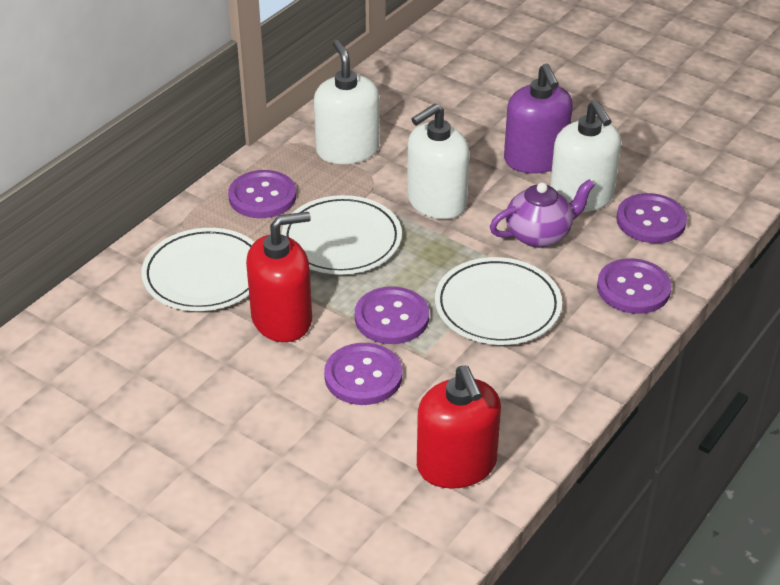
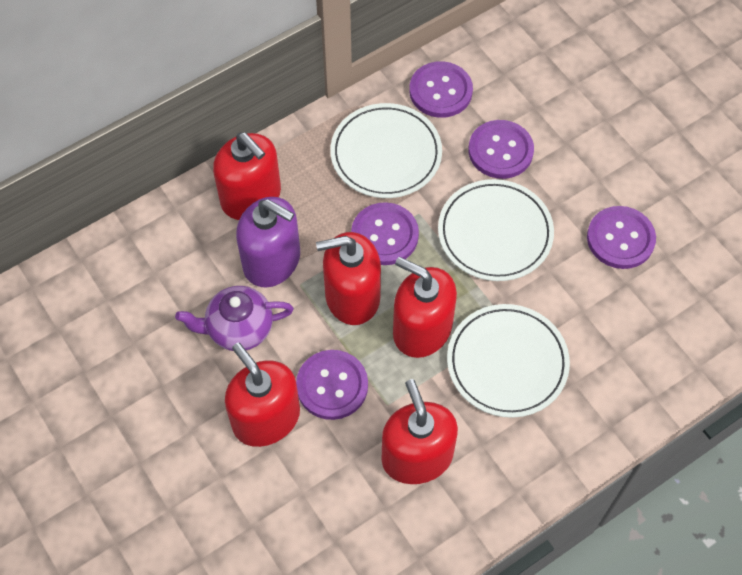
red soap dispenser: [246,212,312,342] [417,365,501,489] = 2 -> [213,133,281,220] [225,343,300,447] [316,232,381,325] [382,379,458,484] [393,257,457,358] = 5
white soap dispenser: [314,40,379,164] [407,104,469,219] [550,100,621,212] = 3 -> none = 0

